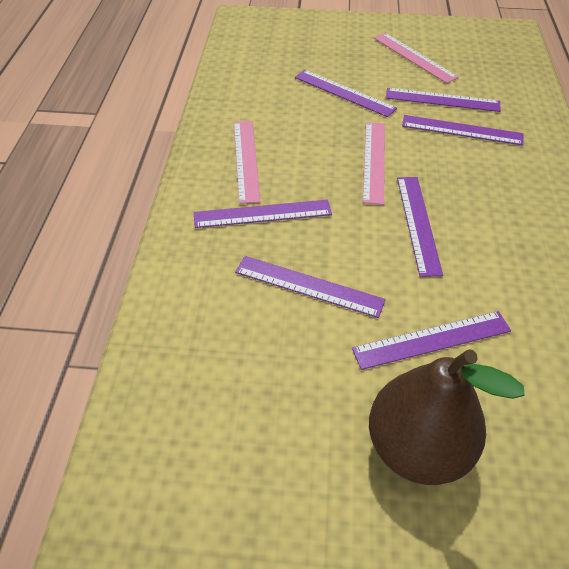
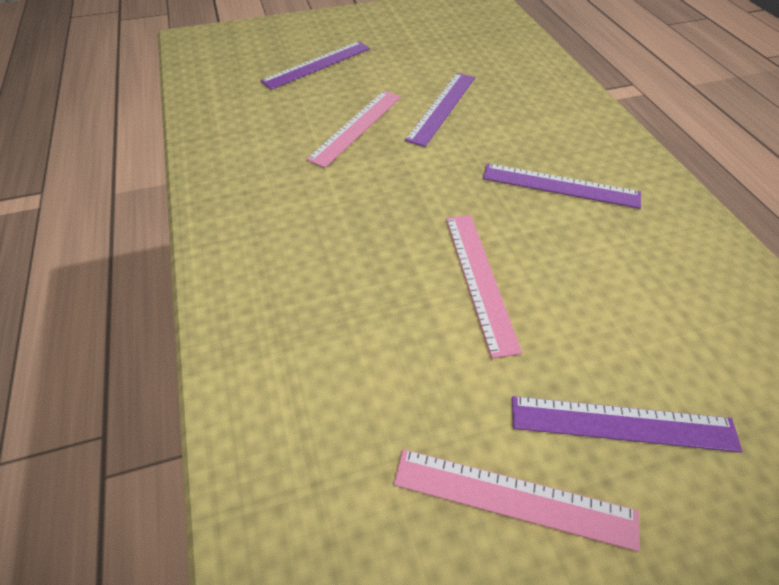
brown pear: [369,349,525,485] = 1 -> none = 0
purple ruler: [194,200,332,228] [235,256,386,318] [295,70,397,117] [352,311,511,370] [386,88,501,112] [397,177,443,277] [402,115,524,146] = 7 -> [260,41,370,90] [405,73,475,147] [483,163,641,209] [512,396,742,452] = 4

